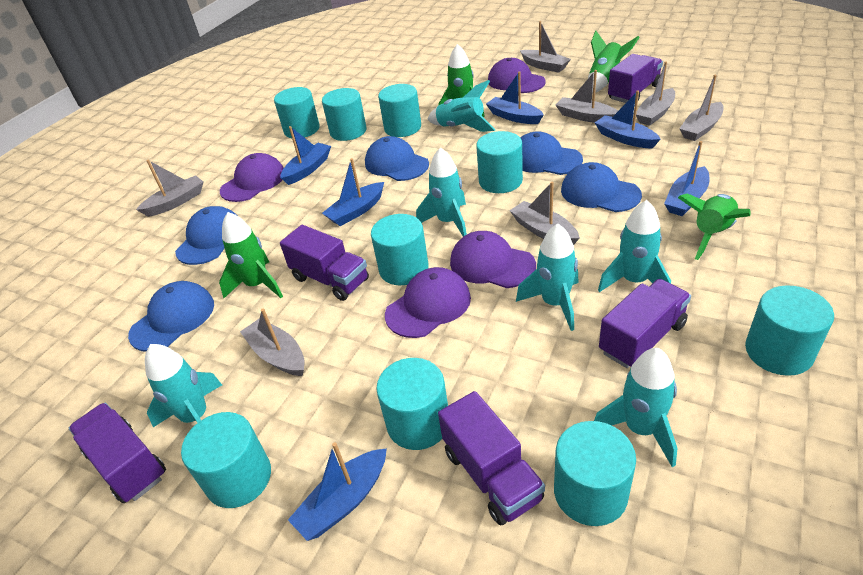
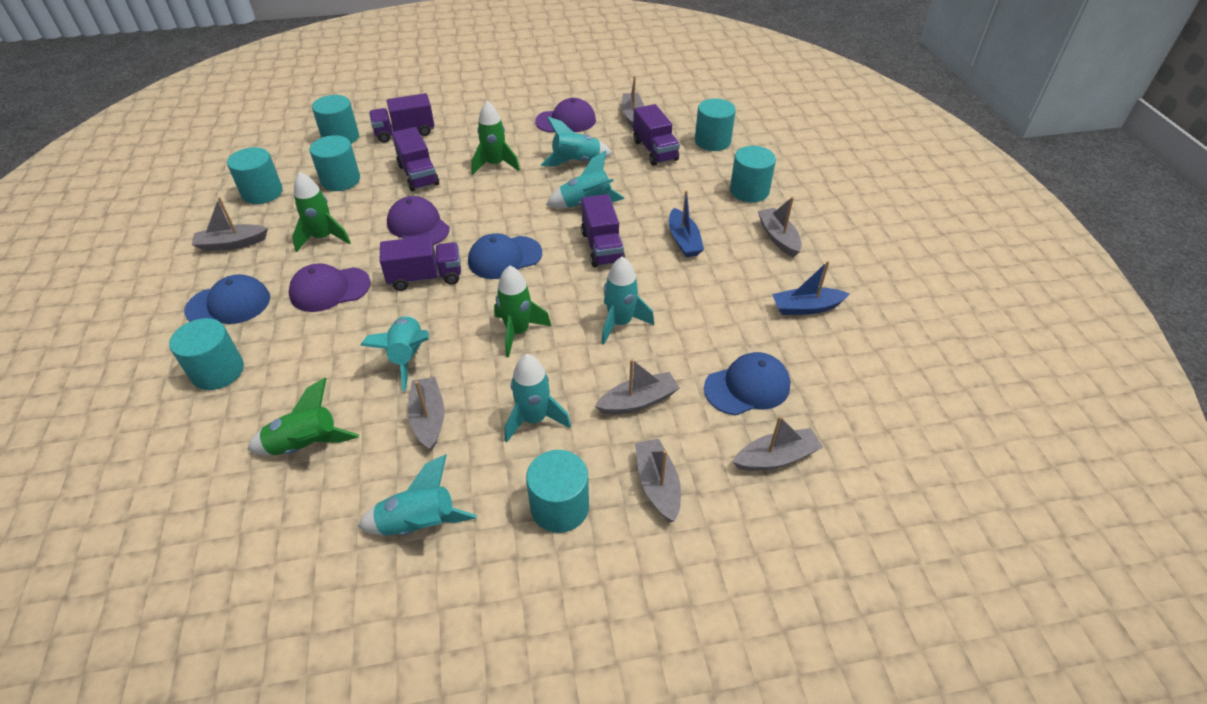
blue boat: [281,126,331,185] [288,442,387,541] [322,158,384,226] [486,71,544,124] [595,90,661,148] [664,141,709,216] = 6 -> [669,190,704,257] [772,261,850,315] = 2
blue cap: [128,281,214,352] [175,206,236,265] [365,136,429,181] [520,131,583,175] [561,162,642,212] = 5 -> [184,274,270,324] [468,233,542,279] [704,352,790,416] = 3
purple cap: [220,153,284,202] [385,267,471,338] [450,231,536,288] [488,58,546,93] = 4 -> [289,263,371,312] [387,196,450,245] [535,98,596,133] = 3
turquoise cylinder: [181,412,271,508] [274,87,320,138] [322,88,366,141] [371,214,428,285] [376,358,448,450] [378,84,421,137] [476,131,523,193] [554,421,636,526] [745,285,834,376] = 9 -> [169,318,244,390] [227,147,283,204] [310,135,360,191] [312,95,359,144] [526,450,589,533] [695,99,736,151] [730,146,776,203] = 7

